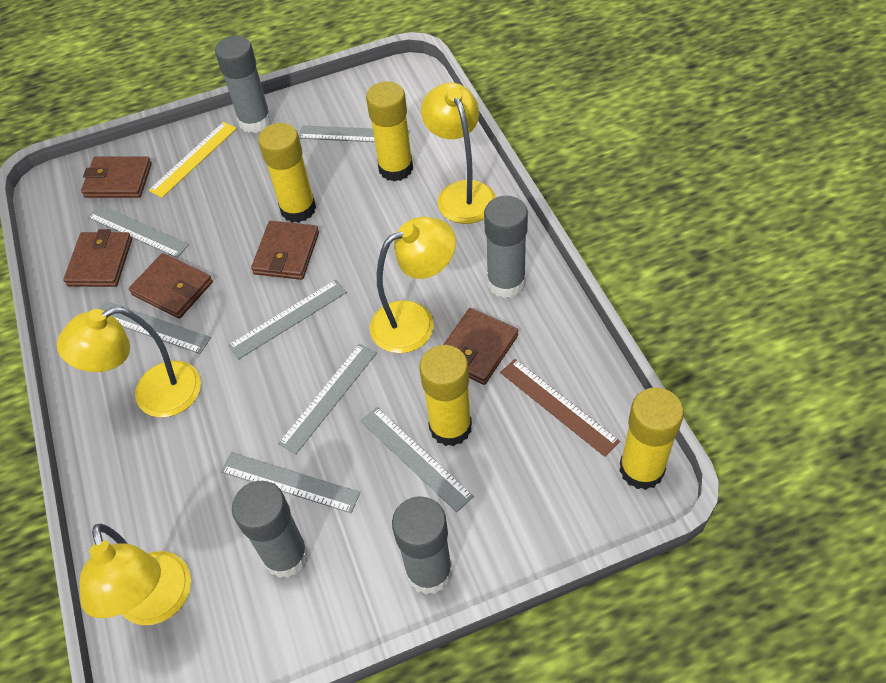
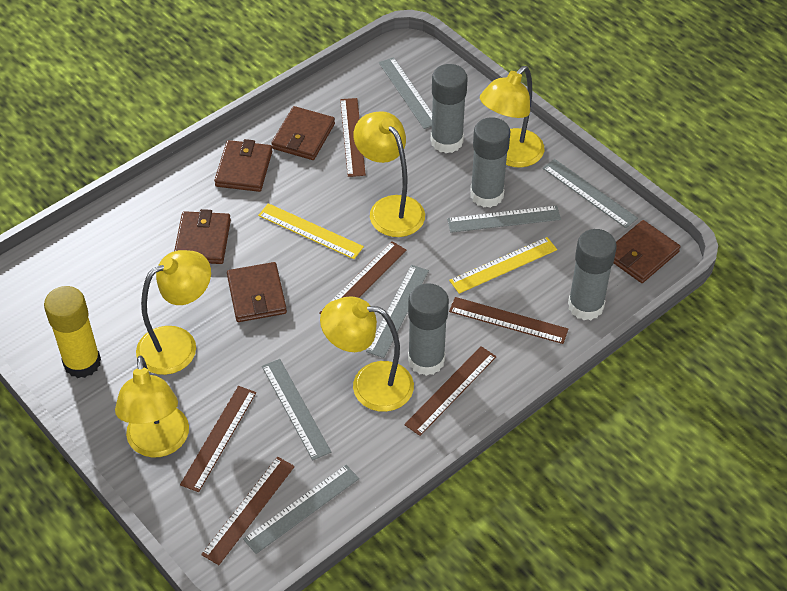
brown ruler: [500,359,620,457] = 1 -> [180,386,256,492] [201,457,295,565] [319,241,406,314] [340,98,366,177] [404,346,497,436] [449,297,568,344] = 6
grey ruler: [87,205,189,258] [99,301,211,354] [221,452,360,513] [228,280,347,360] [278,344,377,454] [299,125,410,142] [360,407,474,512] = 7 -> [243,465,359,554] [262,359,331,460] [366,265,429,358] [379,57,432,129] [447,205,561,233] [543,159,638,228] = 6
yellow glue stick: [258,123,316,223] [366,81,413,181] [419,345,472,446] [619,387,684,490] = 4 -> [44,286,101,378] = 1
yellow lamp: [57,307,201,417] [79,524,191,625] [370,217,456,353] [421,83,496,224] = 4 -> [115,356,189,457] [136,250,211,375] [320,297,414,412] [353,111,425,237] [480,66,544,168] = 5
yellow ruler: [149,122,237,198] = 1 -> [258,203,364,259] [449,237,557,294] = 2

